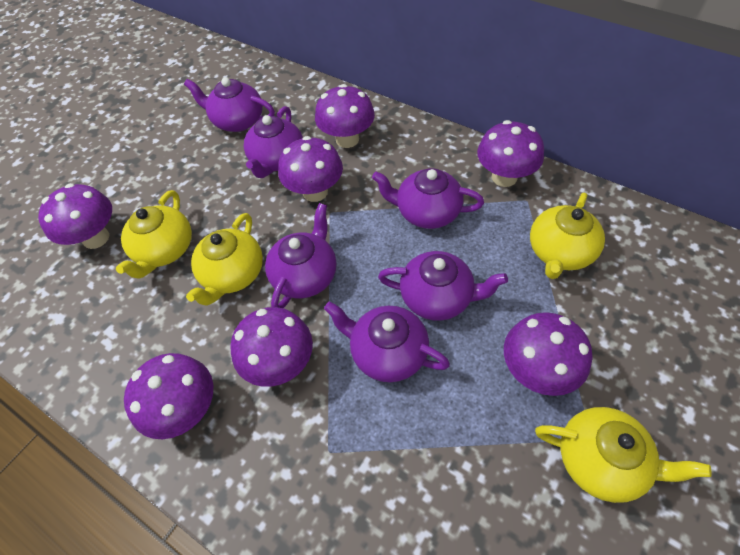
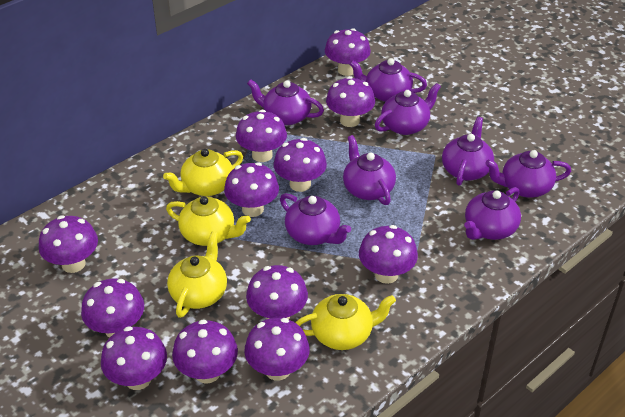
purple mushroom: [38,183,112,249] [124,353,213,439] [230,307,313,387] [278,136,343,202] [315,84,375,148] [477,120,544,187] [504,312,592,396] = 7 -> [39,215,98,273] [81,278,144,338] [101,326,167,390] [172,320,238,384] [224,162,279,217] [236,110,287,162] [244,318,310,381] [246,265,308,319] [273,138,327,192] [325,28,371,76] [326,76,375,127] [359,225,418,284] = 12
purple teapot: [184,77,275,132] [244,106,303,178] [265,203,337,308] [324,302,450,382] [372,168,484,229] [378,251,508,321] = 6 -> [247,79,324,125] [280,193,351,245] [343,135,396,205] [349,58,427,102] [375,83,441,135] [442,117,494,186] [464,187,521,240] [485,150,571,198] = 8

